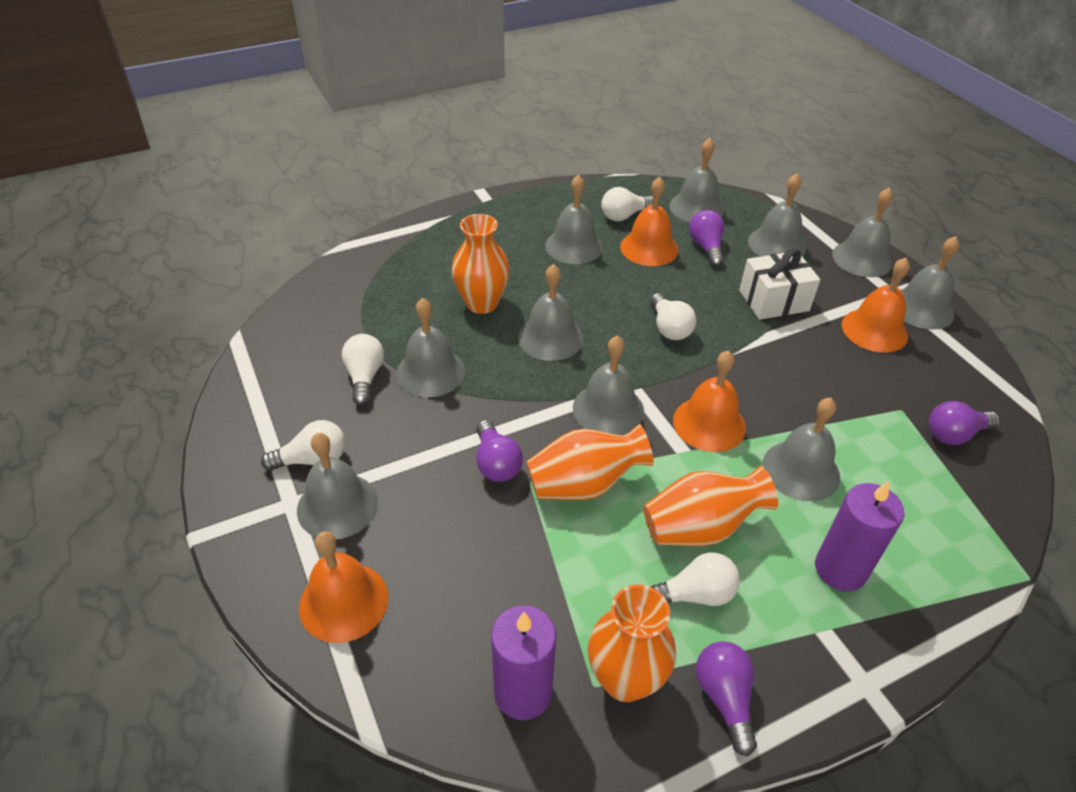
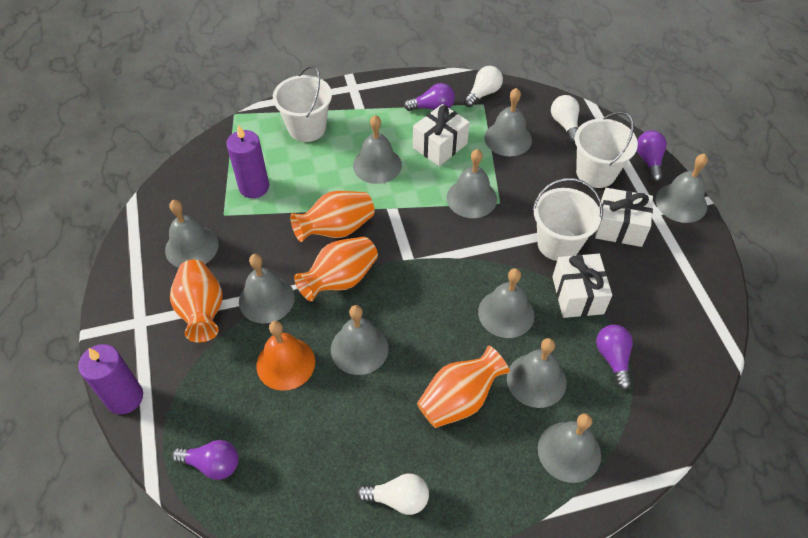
orange bell: [299,531,388,643] [620,177,679,266] [673,350,746,452] [842,258,910,353] = 4 -> [256,321,315,391] = 1
white bucket: none = 0 -> [273,65,332,142] [533,178,603,261] [575,111,638,188] = 3
white gift: [739,249,820,320] = 1 -> [413,104,470,166] [552,254,612,318] [595,188,653,247] = 3
white light bulb: [261,420,345,471] [342,334,384,405] [601,187,653,221] [649,552,740,606] [650,293,696,340] = 5 -> [357,474,429,515] [464,66,503,107] [551,95,580,143] = 3

